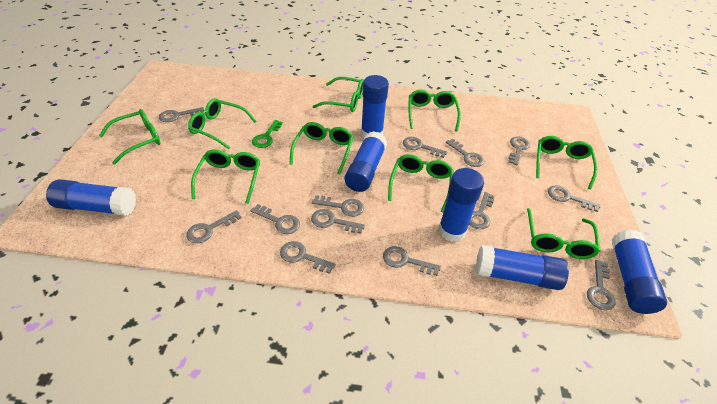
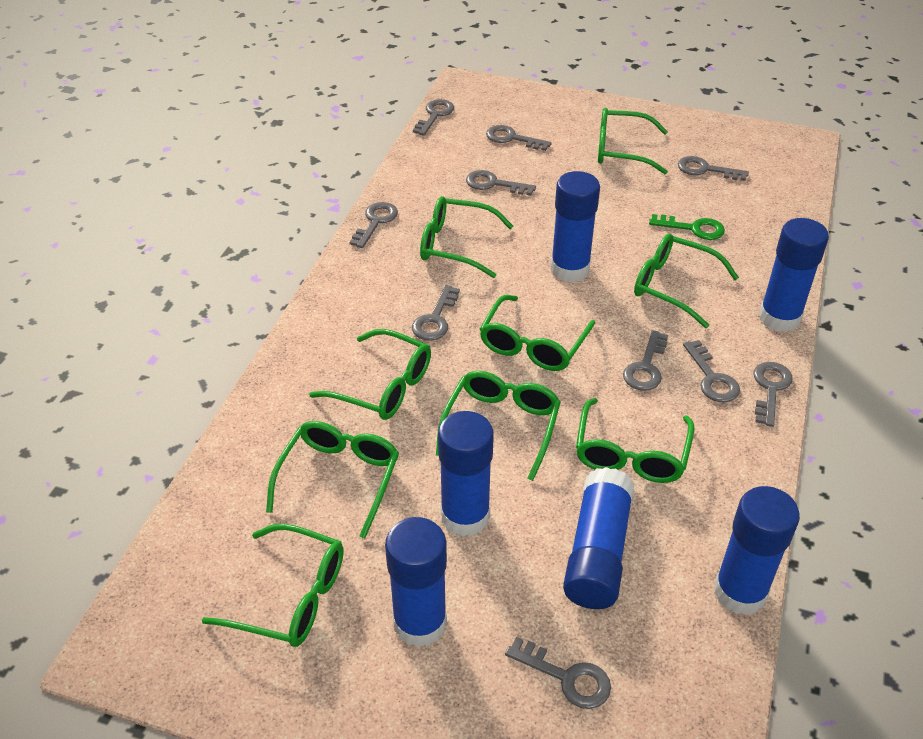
grey key: [159,107,204,122] [186,210,242,243] [251,204,300,234] [280,241,336,274] [311,209,365,234] [312,195,364,217] [383,246,441,276] [403,137,447,158] [446,139,484,167] [469,192,494,229] [508,137,530,165] [548,185,601,212] [587,260,616,310] = 13 -> [349,202,398,248] [412,285,460,341] [413,99,454,136] [466,170,536,195] [486,125,552,151] [505,637,611,709] [623,330,668,391] [678,156,749,181] [683,340,740,403] [753,362,793,427] = 10

